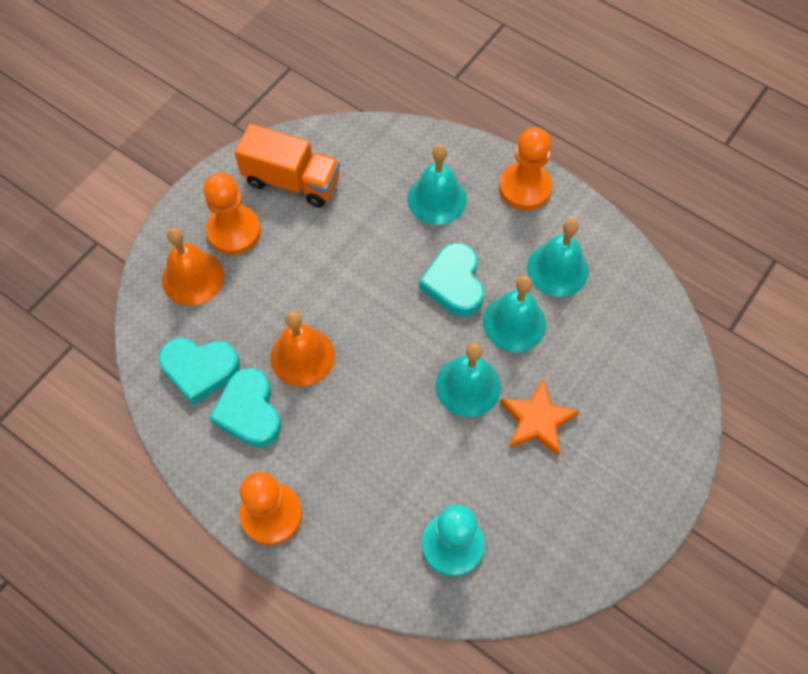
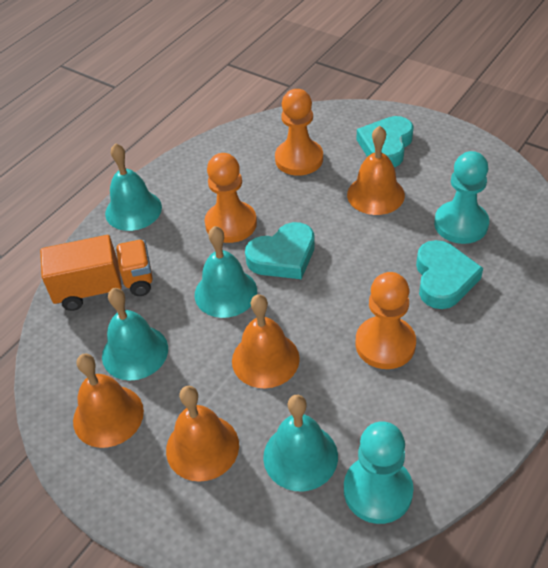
orange bell: [162,228,224,305] [271,311,335,386] = 2 -> [73,354,144,448] [166,386,239,482] [232,294,300,388] [347,126,405,215] = 4
orange star: [500,379,579,456] = 1 -> none = 0
turquoise pawn: [422,505,485,577] = 1 -> [344,421,414,524] [434,151,489,244] = 2

